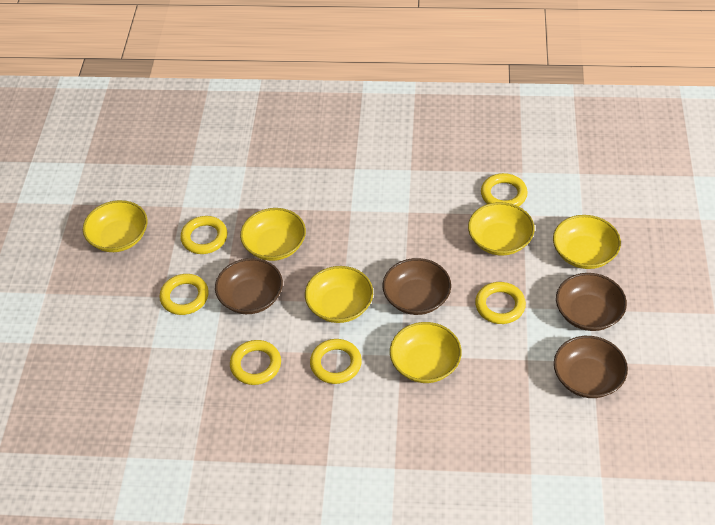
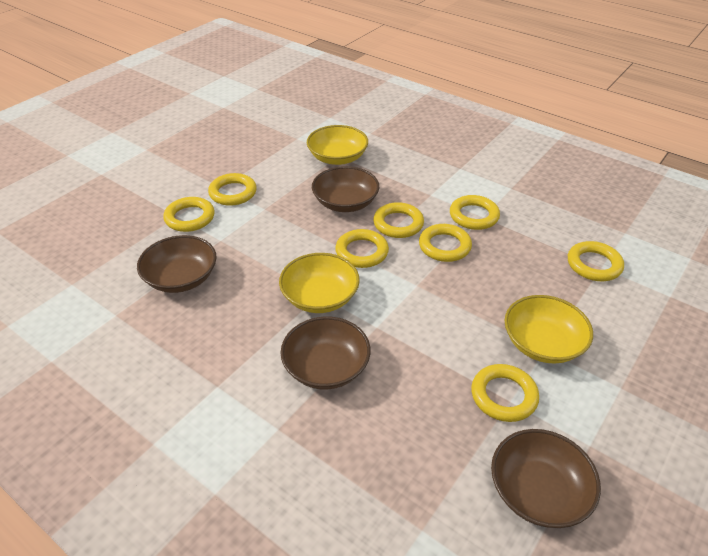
yellow bowl: [83,200,148,252] [240,208,306,261] [305,266,373,323] [390,322,462,383] [468,202,535,256] [553,215,621,269] = 6 -> [279,253,360,313] [307,125,368,165] [504,295,593,363] = 3
yellow ring: [159,274,209,315] [180,216,228,254] [230,340,281,385] [310,339,362,384] [475,282,526,324] [481,173,528,207] = 6 -> [163,197,214,232] [208,173,257,206] [335,229,389,268] [373,202,424,238] [419,224,472,262] [450,195,500,230] [471,364,539,422] [568,241,624,281] = 8

